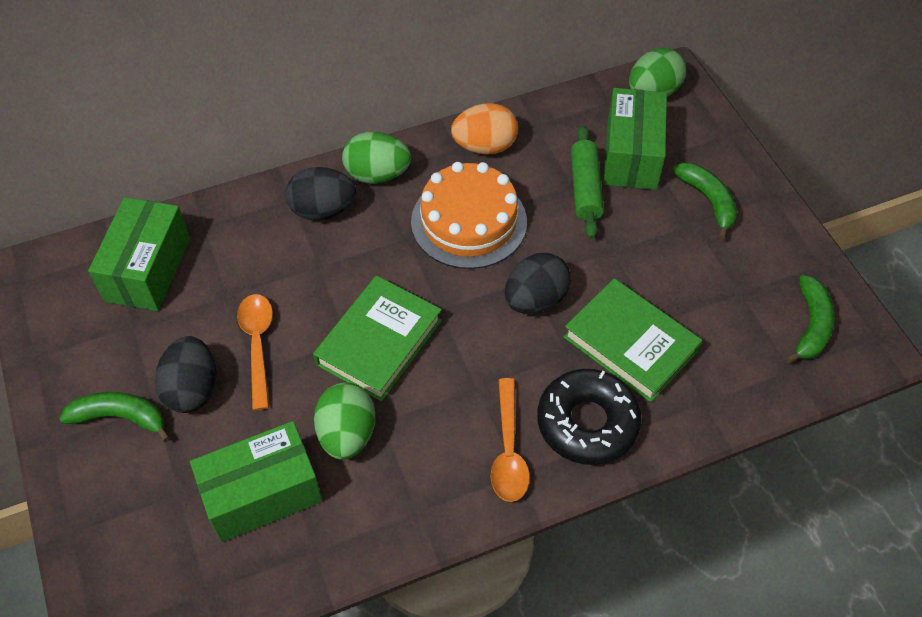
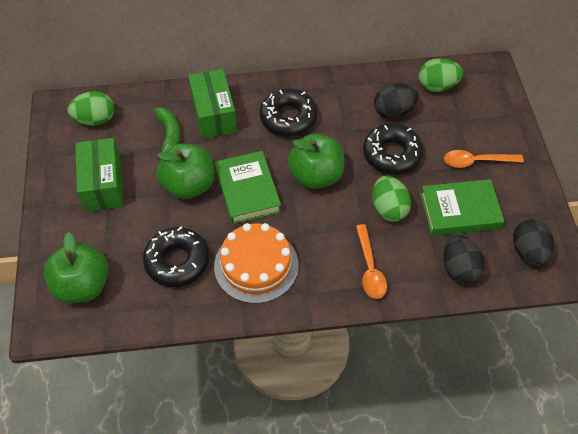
black donut: [537,369,642,465] = 1 -> [143,227,209,287] [260,88,318,137] [363,124,424,174] = 3
green apple: none = 0 -> [44,232,108,303] [157,143,214,199] [288,134,344,189] = 3
green banana: [59,392,170,442] [672,162,737,240] [785,275,835,364] = 3 -> [154,107,180,160] = 1
green box: [88,197,190,311] [190,421,323,542] [603,88,667,190] = 3 -> [75,138,123,212] [188,69,237,139] = 2
green rolling pin: [571,125,604,239] = 1 -> none = 0
orange egg: [451,103,518,155] = 1 -> none = 0

